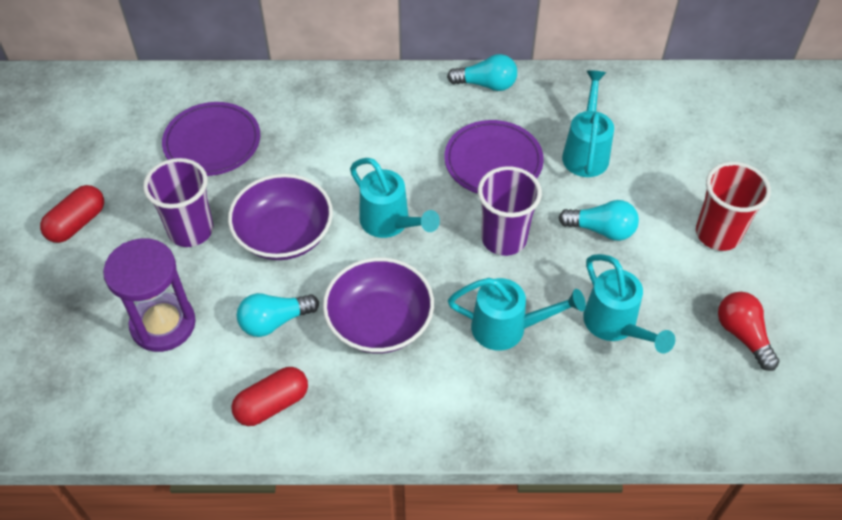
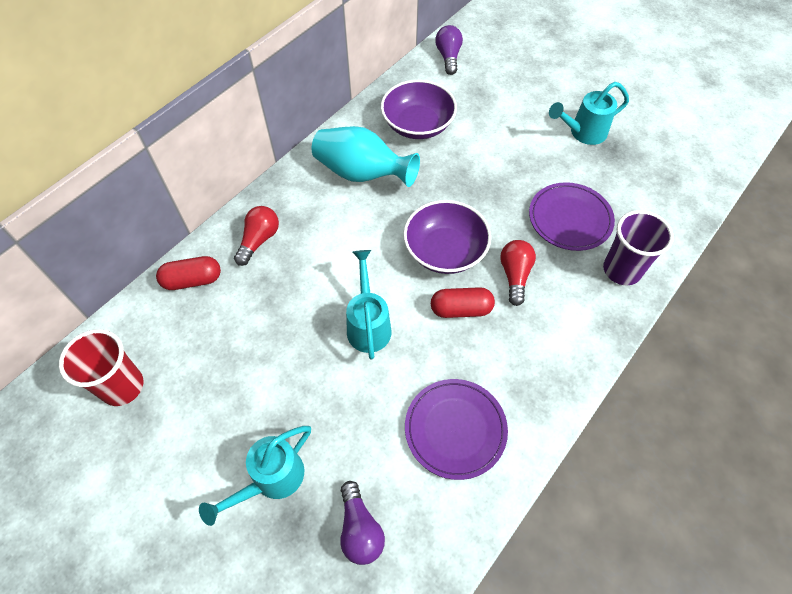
purple cup: [143,158,213,247] [478,166,542,256] = 2 -> [603,210,674,285] = 1
purple hourglass: [103,238,196,352] = 1 -> none = 0
purple light bulb: none = 0 -> [340,481,385,565] [435,25,463,75] = 2
red light bulb: [718,292,780,371] = 1 -> [234,206,279,266] [500,240,536,306] = 2
turquoise light bulb: [237,293,319,337] [447,54,517,91] [558,200,639,241] = 3 -> none = 0
turquoise vase: none = 0 -> [312,126,420,187] = 1
turquoise watering can: [350,158,440,238] [448,278,586,351] [562,70,614,177] [583,254,675,353] = 4 -> [199,426,311,526] [346,250,391,360] [549,82,629,145] = 3

